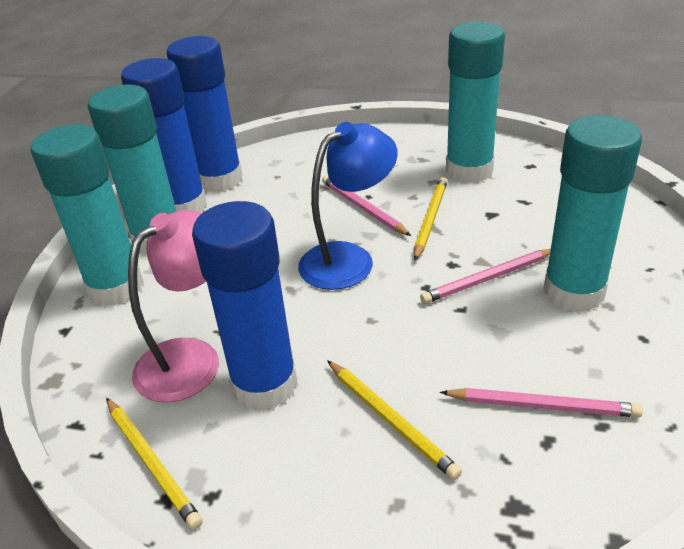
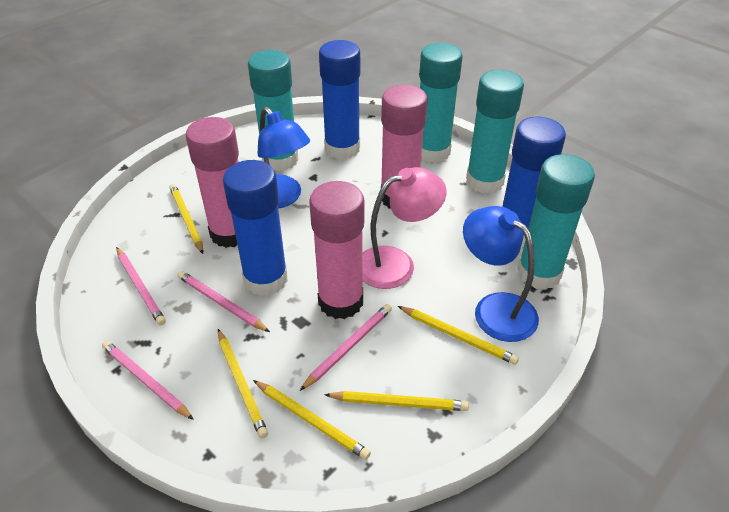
blue lamp: [298,122,398,290] = 1 -> [258,107,310,209] [463,206,539,342] = 2
pink glue stick: none = 0 -> [186,117,239,248] [309,181,364,319] [381,85,428,209] = 3
pink pencil: [322,175,411,236] [420,249,551,304] [440,388,643,418] = 3 -> [102,341,194,420] [116,247,166,325] [177,271,270,332] [300,304,392,391] = 4
yellow pencil: [106,398,203,530] [327,360,462,480] [414,177,448,260] = 3 -> [170,184,203,254] [218,329,268,438] [253,380,371,460] [324,391,469,411] [398,306,519,365] = 5

